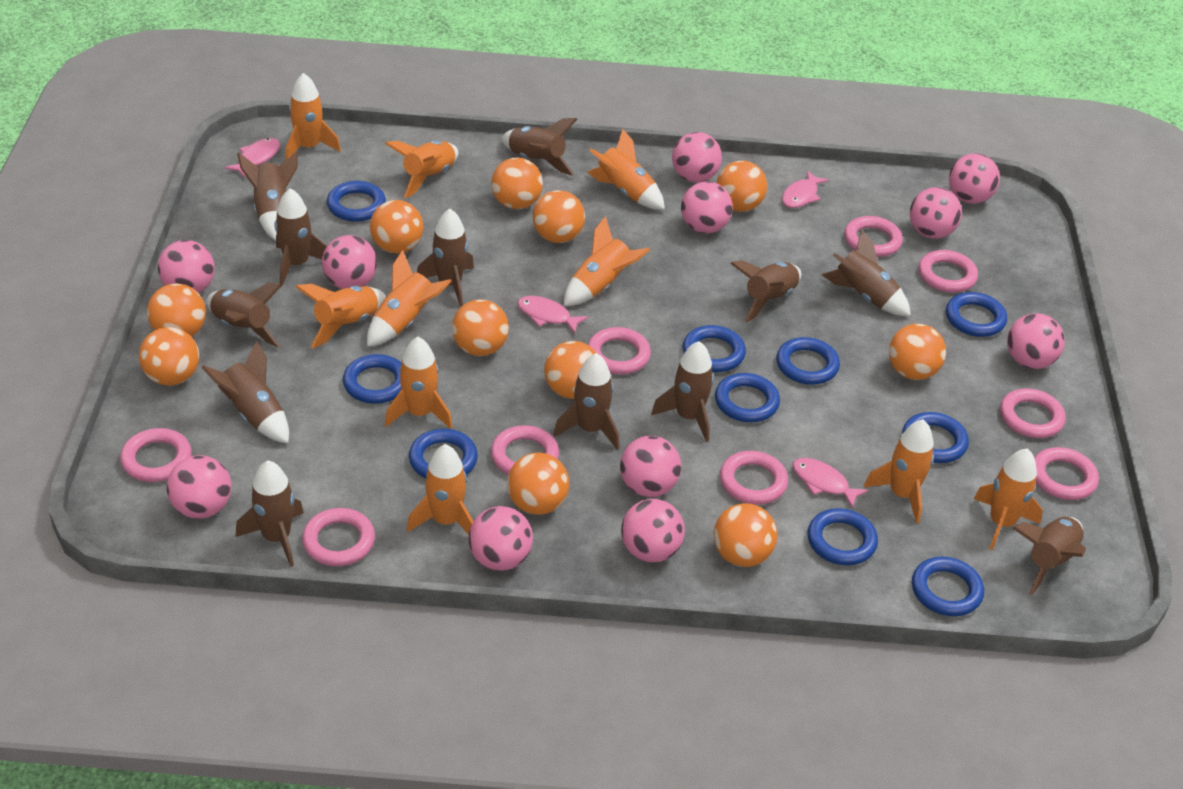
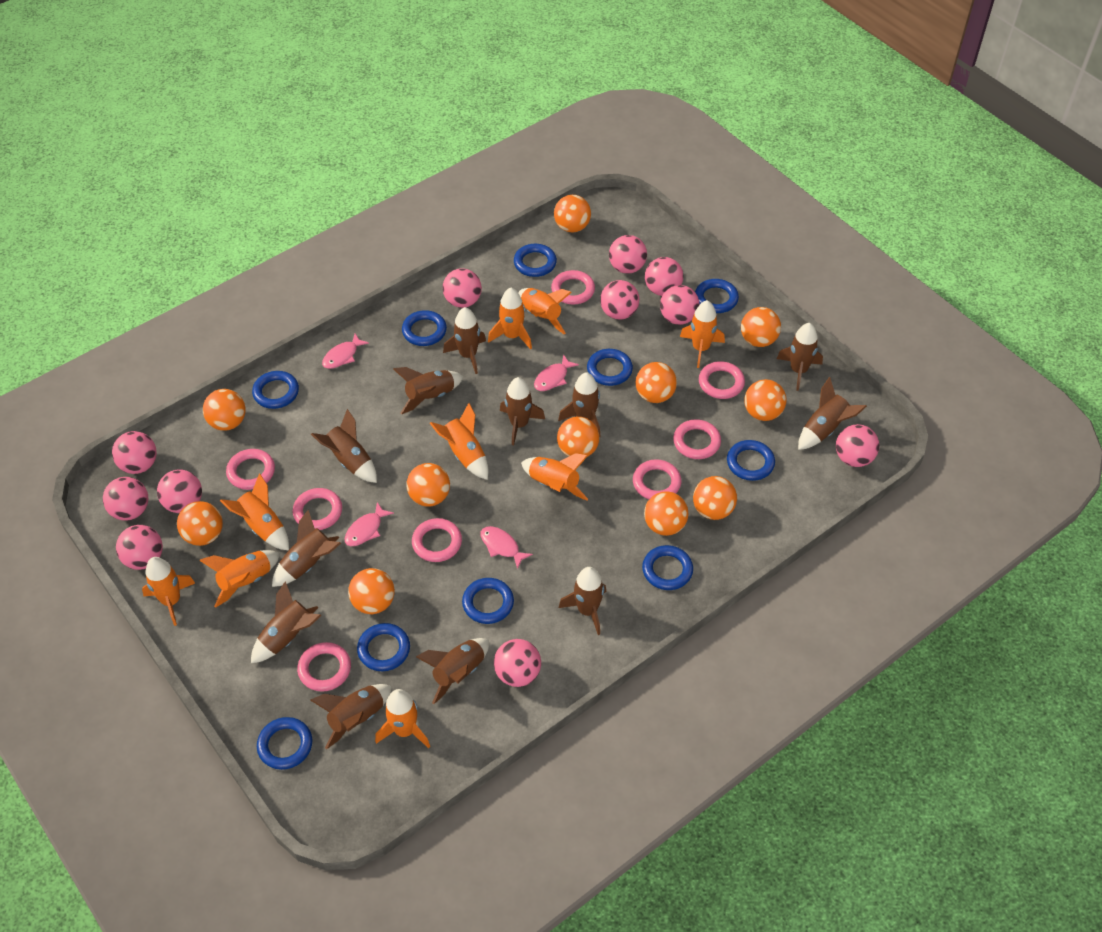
orange rocket: [285,73,341,161] [296,284,386,348] [367,250,452,347] [385,140,458,198] [385,337,452,429] [407,444,474,535] [564,216,650,306] [587,129,665,210] [864,419,934,524] [974,448,1043,550] = 10 -> [142,557,195,626] [199,550,280,608] [220,473,289,551] [375,689,430,748] [430,403,489,480] [488,288,532,350] [519,288,572,335] [521,453,588,501] [680,300,725,368] = 9
pink ring: [120,428,192,482] [302,508,375,566] [491,425,559,474] [588,327,651,374] [720,451,788,505] [844,216,903,257] [918,250,978,293] [1000,388,1065,438] [1034,447,1099,500] = 9 -> [226,449,275,490] [293,488,342,530] [297,642,351,692] [412,518,462,562] [551,270,595,305] [633,459,681,499] [673,419,721,459] [699,361,745,399] = 8

